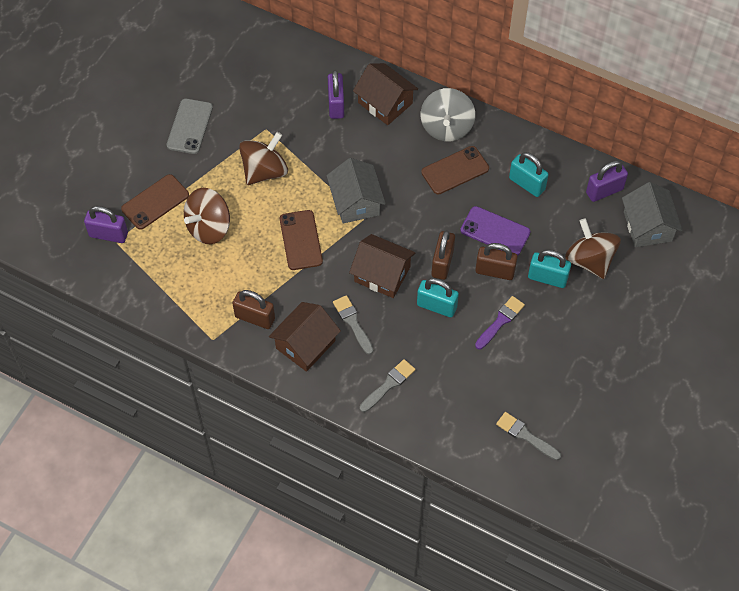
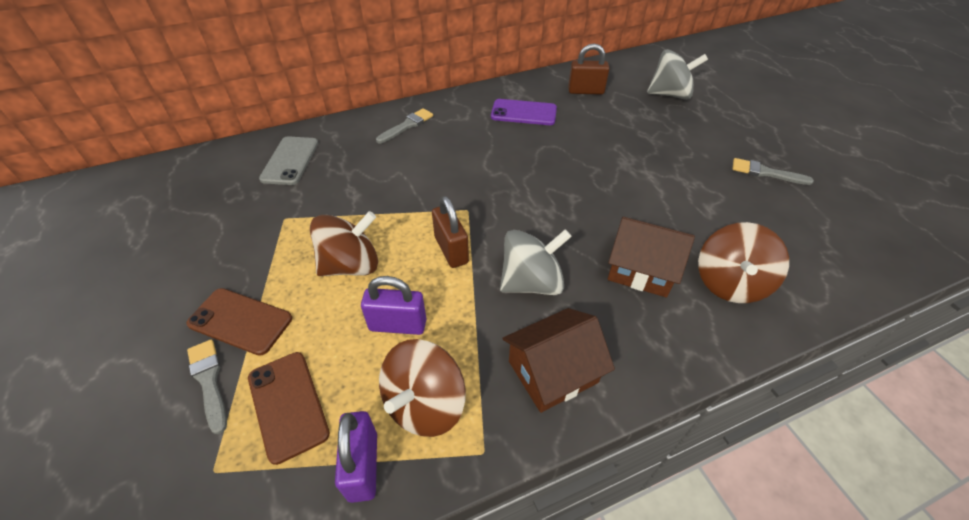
brown house: [269,302,341,372] [349,234,416,298] [353,63,418,125] = 3 -> [502,308,615,413] [608,217,695,298] = 2
brown padlock: [232,290,275,329] [431,230,455,280] [475,243,518,280] = 3 -> [432,196,469,268] [568,43,609,95] = 2
brown phone: [121,174,189,230] [280,210,323,270] [421,146,489,195] = 3 -> [186,288,292,356] [248,352,330,465] = 2
grey house: [326,158,386,223] [622,182,683,247] = 2 -> none = 0
grey spinning top: [421,88,475,141] = 1 -> [500,229,572,295] [647,49,708,100] = 2
purple brush: [475,296,525,349] = 1 -> none = 0
purple padlock: [84,206,128,243] [328,70,344,119] [586,161,628,202] = 3 -> [335,411,377,503] [361,276,426,335] = 2
turquoise padlock: [417,278,459,317] [509,152,549,197] [528,250,571,288] = 3 -> none = 0

